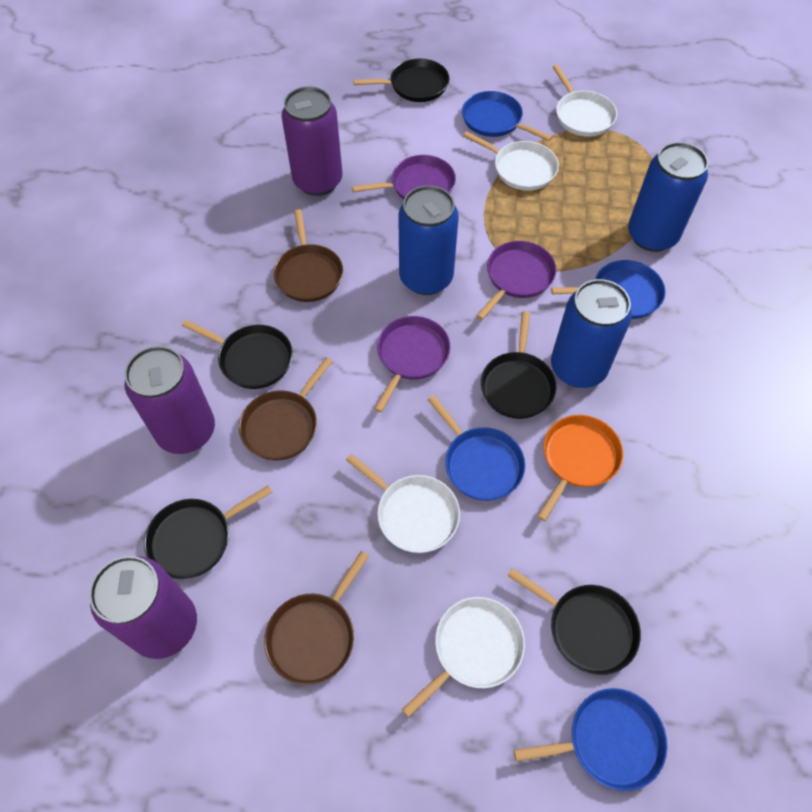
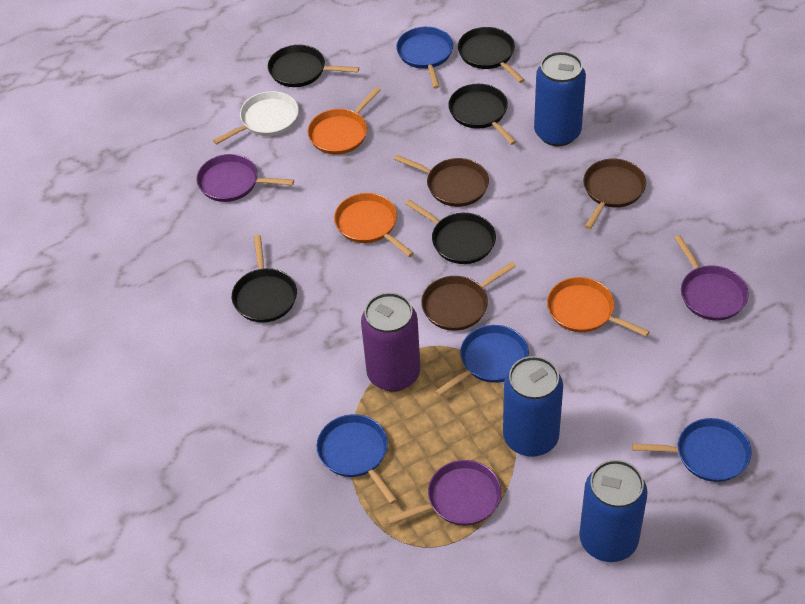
orange pan: [537,415,623,521] = 1 -> [308,87,381,155] [334,193,414,257] [547,277,650,337] = 3
purple can: [89,556,197,659] [125,346,215,454] [281,86,342,196] = 3 -> [361,292,420,392] = 1
white pan: [346,454,460,553] [402,597,525,718] [463,131,559,191] [552,65,617,137] = 4 -> [213,91,299,144] = 1

